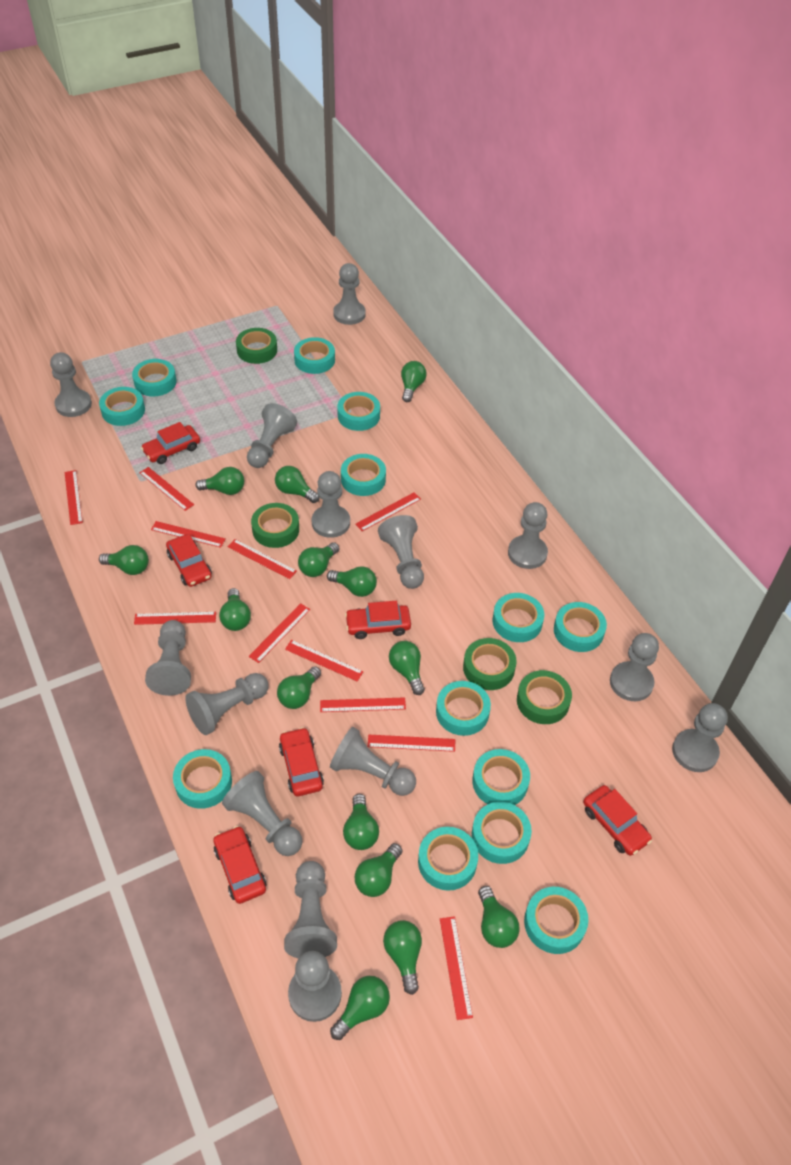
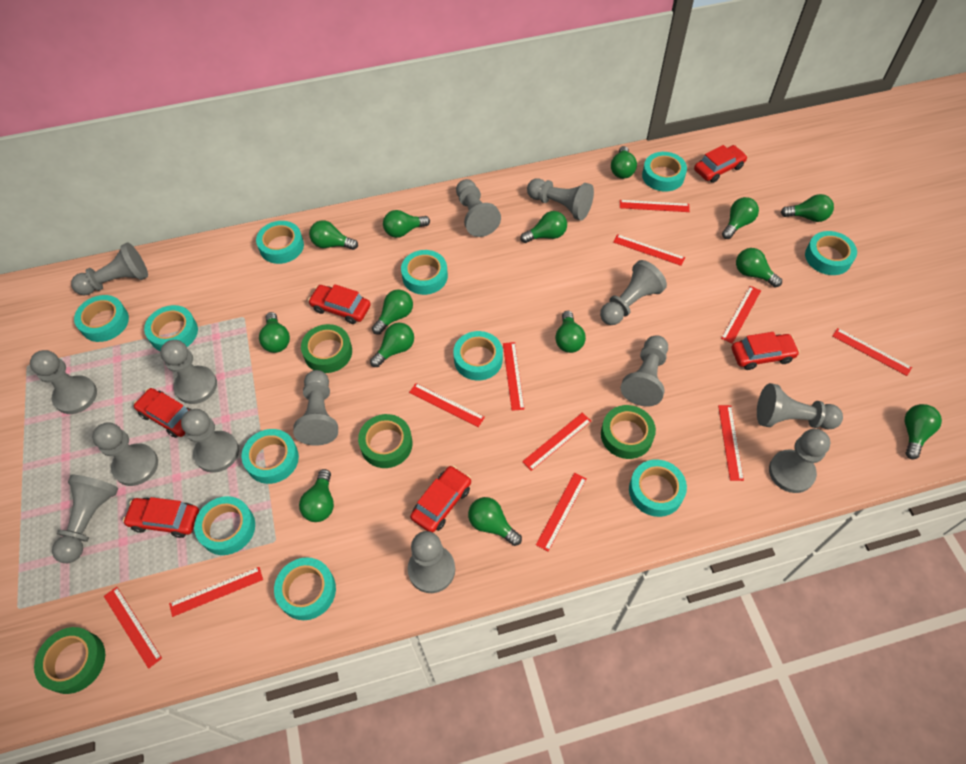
turquoise tape: [99,387,145,426] [132,359,177,396] [173,749,232,809] [294,337,335,374] [337,392,380,431] [341,454,386,496] [418,827,478,891] [436,681,491,736] [472,749,530,805] [472,802,532,864] [492,593,544,642] [524,887,588,954] [554,602,607,652] = 13 -> [74,295,129,342] [144,305,198,351] [194,496,255,555] [242,429,299,484] [256,221,304,264] [274,557,336,620] [401,250,448,295] [453,331,503,380] [629,460,687,517] [642,152,687,192] [805,231,857,275] = 11

